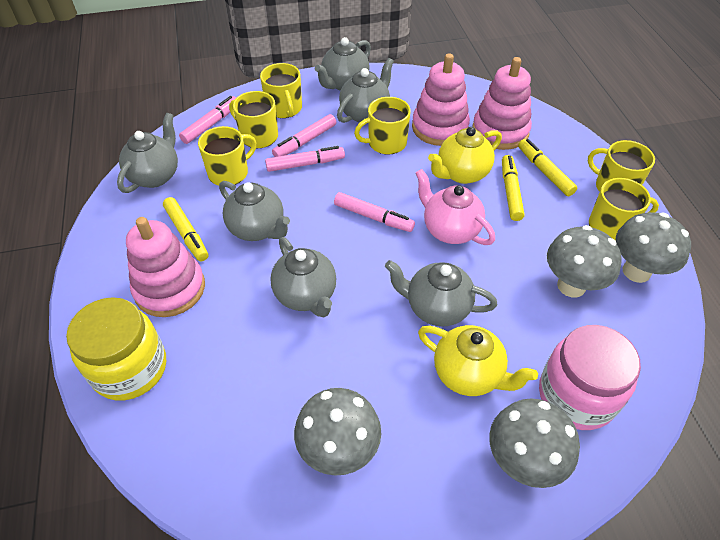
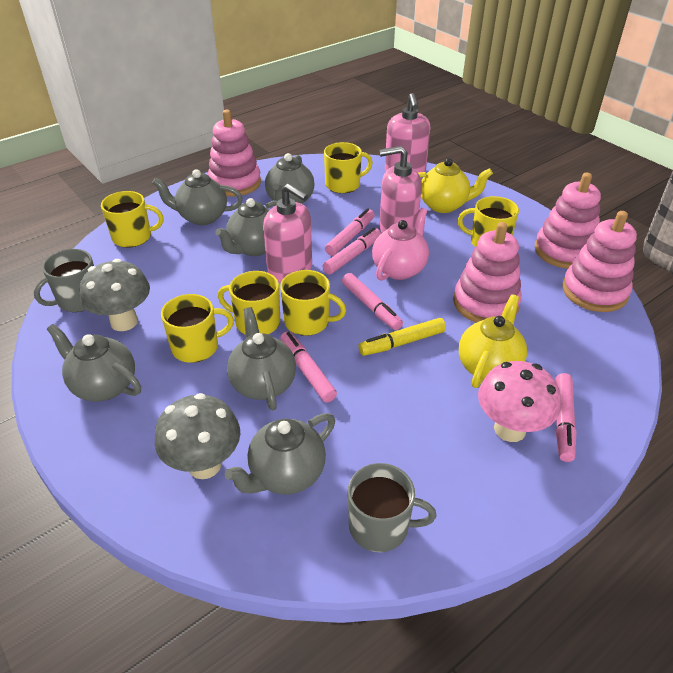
grey mug: none = 0 -> [34,249,94,312] [348,463,436,552] = 2
grey mushroom: [294,388,381,476] [489,398,580,488] [547,225,622,297] [615,212,691,283] = 4 -> [79,259,150,331] [155,393,240,479] = 2
pink jar: [539,325,641,430] = 1 -> none = 0
pink marker: [179,96,236,144] [265,146,345,172] [272,114,336,157] [334,192,415,232] = 4 -> [280,331,337,403] [323,228,381,274] [325,208,375,256] [342,273,403,330] [555,373,576,462] = 5
pink mushroom: none = 0 -> [478,361,561,442] = 1
pink soap dispenser: none = 0 -> [263,183,312,283] [379,146,422,233] [385,93,430,172] = 3
pink stacking toy: [126,217,205,317] [412,53,470,146] [473,57,532,150] = 3 -> [208,110,261,197] [453,222,522,323] [535,173,601,269] [562,211,637,312] = 4
yellow jar: [66,297,166,401] = 1 -> none = 0
yellow marker: [163,197,208,261] [502,155,525,221] [518,139,577,196] = 3 -> [358,318,446,356] = 1

